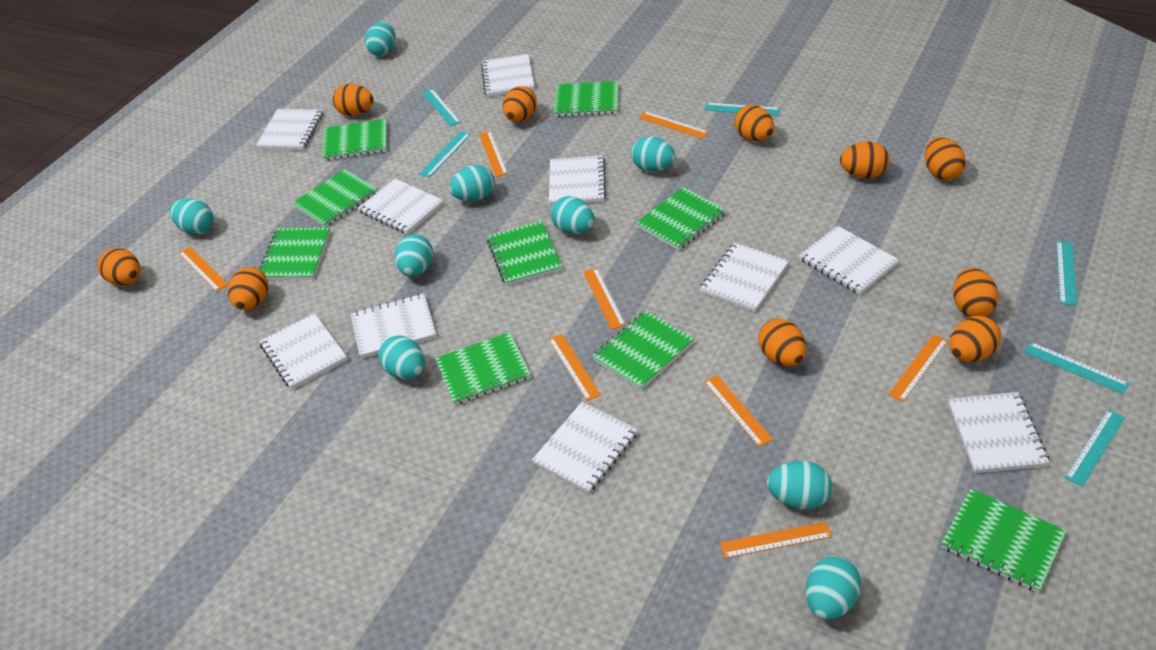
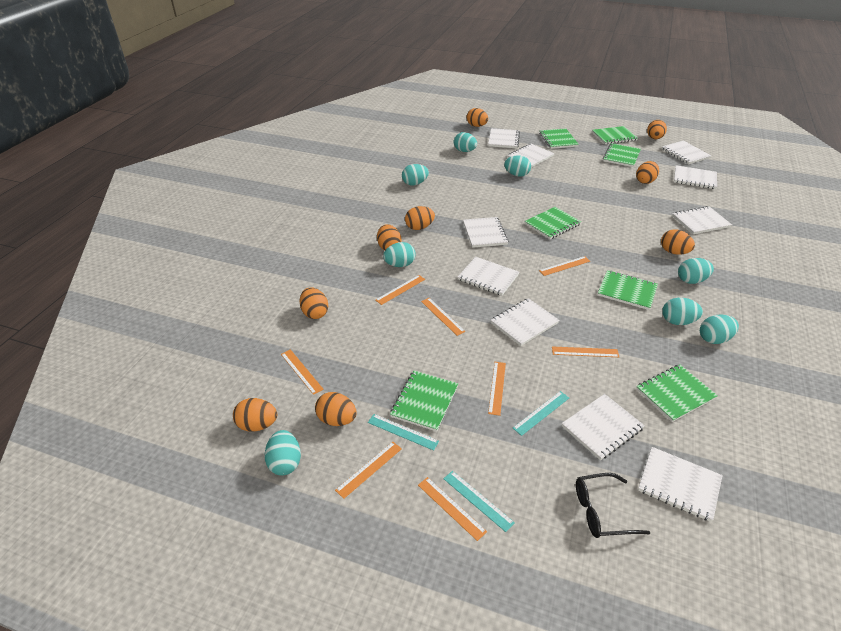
black glasses: none = 0 -> [576,473,650,538] = 1
green notebook: [259,228,331,280] [292,169,377,227] [322,119,387,161] [435,332,531,405] [487,221,562,285] [554,81,618,117] [592,310,694,390] [636,187,726,250] [941,489,1067,593] = 9 -> [390,371,458,431] [525,207,581,239] [539,128,579,149] [592,126,638,144] [598,270,658,310] [603,143,641,167] [636,365,718,422] = 7
orange egg: [98,248,141,286] [228,267,268,310] [333,84,373,116] [502,86,537,122] [734,105,774,141] [758,319,806,366] [840,142,890,178] [925,137,966,180] [949,316,1001,362] [953,267,998,317] = 10 -> [233,398,277,432] [299,287,328,319] [315,392,356,426] [377,224,401,250] [405,206,435,230] [467,108,488,127] [636,161,659,184] [647,120,667,139] [661,229,695,255] = 9
turquoise egg: [170,198,214,235] [365,22,395,56] [378,335,425,379] [395,234,433,277] [449,165,495,201] [551,196,595,234] [631,136,676,172] [767,461,832,509] [806,556,861,620] = 9 -> [265,430,301,475] [383,242,416,267] [402,164,429,186] [454,132,477,152] [504,156,531,177] [662,298,703,325] [678,258,714,284] [700,315,739,344] = 8
turquoise ruler: [419,131,471,177] [422,89,461,126] [704,103,780,116] [1024,342,1130,394] [1056,241,1077,306] [1065,410,1125,487] = 6 -> [368,414,439,451] [444,471,515,532] [513,391,569,436] = 3

